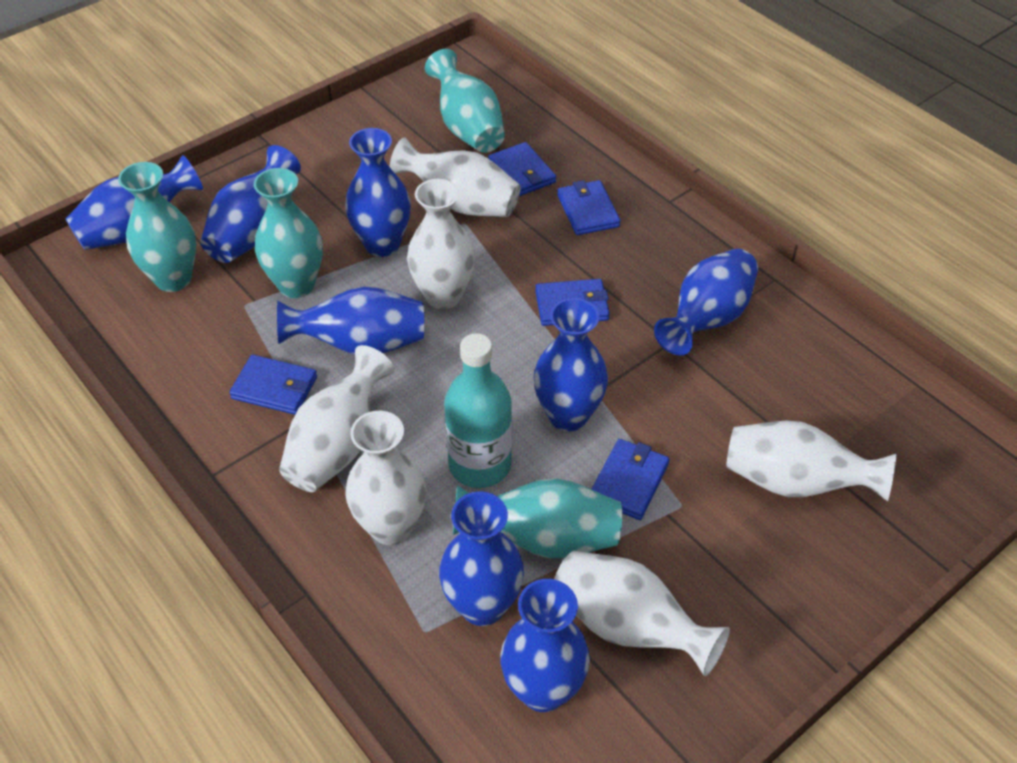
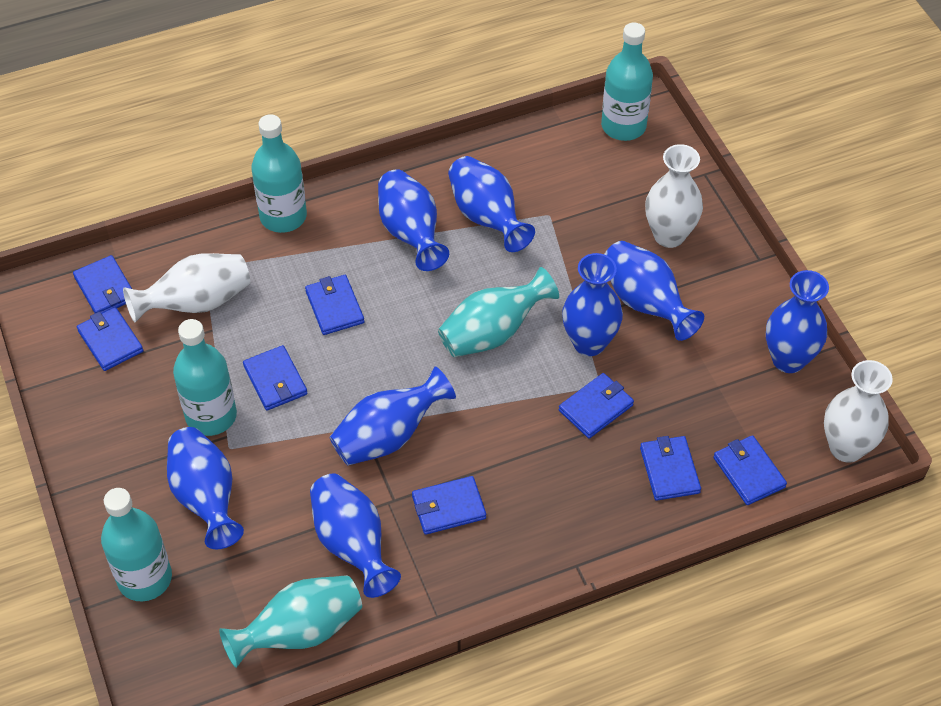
blue wallet: [229,355,317,415] [488,142,556,196] [535,279,610,326] [557,180,621,235] [592,439,669,520] = 5 -> [73,255,132,313] [77,307,144,371] [243,345,307,410] [305,275,364,335] [412,476,486,535] [559,373,634,439] [640,436,701,501] [713,435,787,505] = 8
turquoise bottle: [444,333,512,488] = 1 -> [101,488,172,601] [173,319,237,436] [252,114,307,233] [601,22,653,141] = 4
turquoise vase: [118,162,196,292] [254,168,323,298] [425,49,505,153] [453,478,622,558] = 4 -> [219,575,362,668] [438,267,559,357] = 2
white vase: [279,345,395,492] [345,411,426,545] [390,137,521,217] [407,179,475,309] [554,551,730,676] [726,421,896,501] = 6 -> [123,253,250,323] [645,144,703,248] [824,360,893,463] = 3

